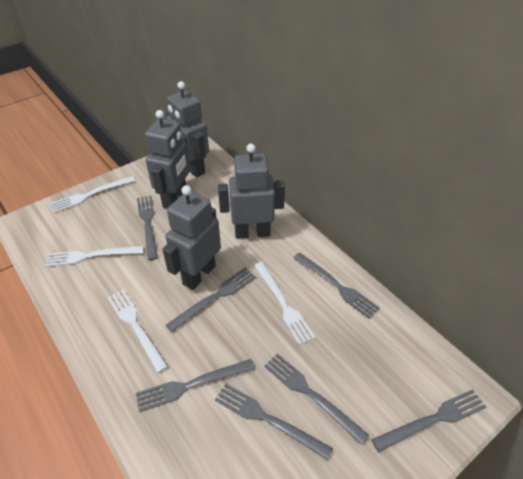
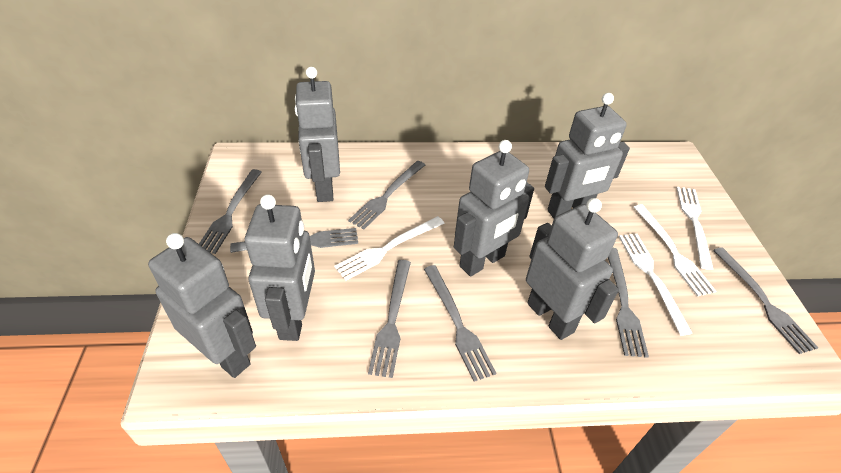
grey robot: [145,110,190,208] [163,185,221,290] [166,81,209,177] [218,144,285,239] = 4 -> [148,233,256,378] [245,194,315,341] [295,67,340,202] [454,140,534,276] [526,198,619,340] [545,93,630,218] = 6

